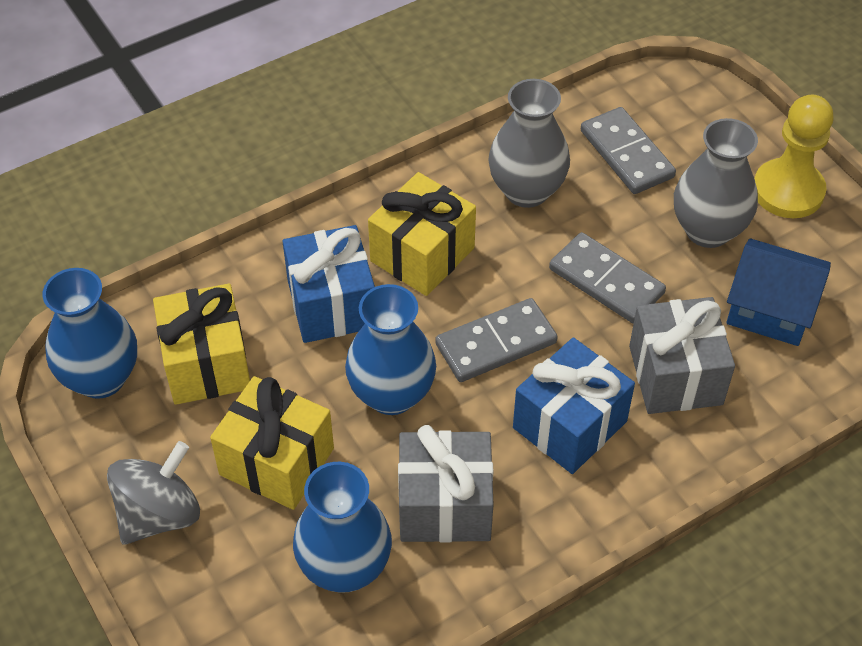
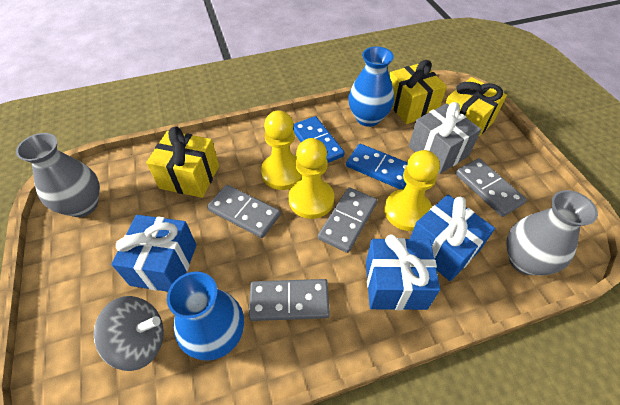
blue domino: none = 0 -> [293,116,345,163] [346,144,408,189] = 2
blue gift: [282,225,375,343] [513,337,635,474] = 2 -> [111,215,196,292] [366,234,440,310] [410,195,495,281] = 3
blue house: [726,238,831,346] = 1 -> none = 0
blue vase: [42,268,137,399] [293,462,392,593] [345,284,436,415] = 3 -> [167,272,244,361] [349,47,394,127] = 2
grey domino: [435,298,558,382] [549,232,666,324] [581,107,676,194] = 3 -> [207,185,281,238] [249,279,330,321] [318,187,377,253] [456,158,527,217] = 4
grey gift: [398,425,494,543] [629,297,735,414] = 2 -> [409,102,481,174] = 1
yellow pawn: [754,95,834,218] = 1 -> [261,110,302,190] [289,138,334,219] [384,150,440,231] = 3

